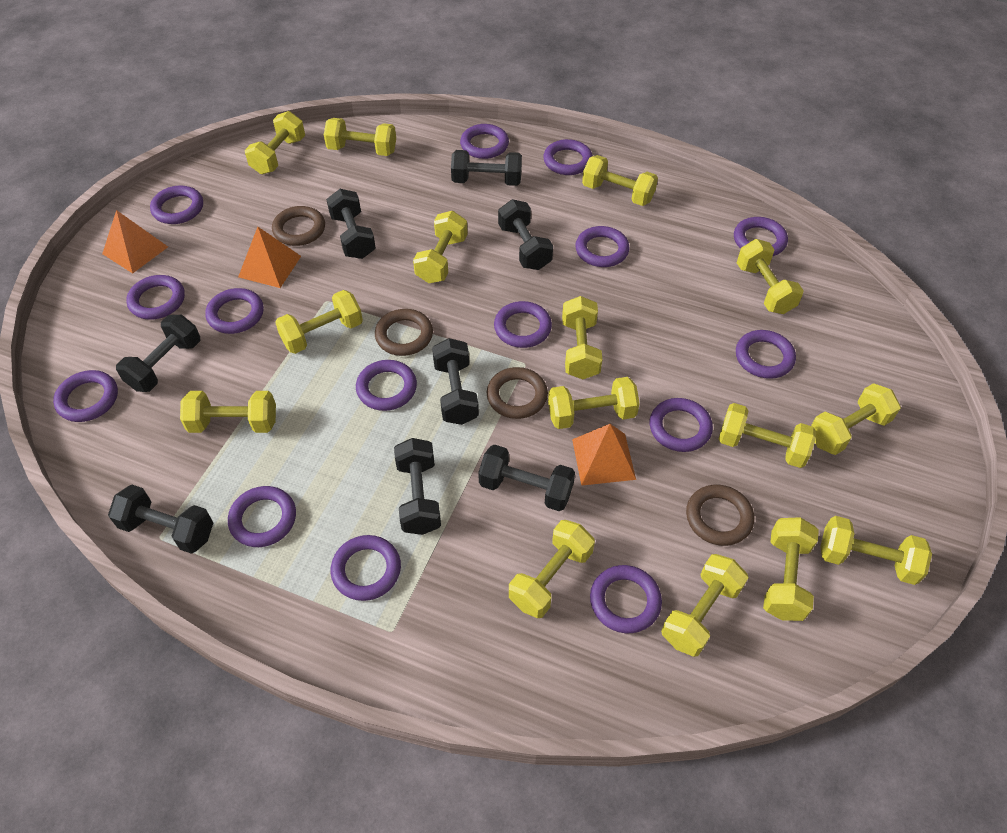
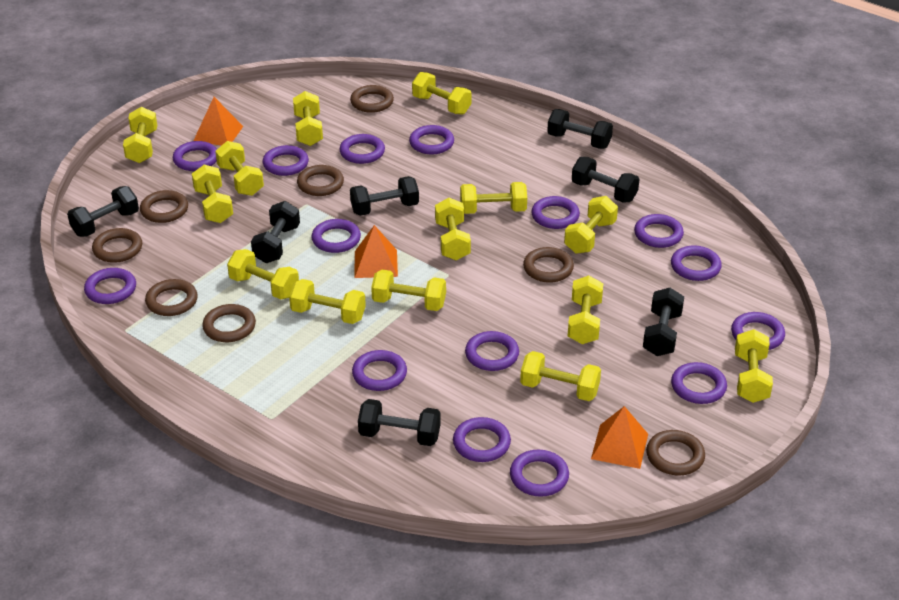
black dumbbell: [108,485,213,554] [116,315,200,392] [326,189,376,259] [394,438,441,535] [432,338,479,425] [451,150,522,186] [478,444,575,511] [498,199,553,270] = 8 -> [67,186,139,237] [251,201,300,263] [350,176,419,216] [358,399,441,446] [547,109,613,149] [572,157,639,203] [643,288,684,356] = 7
brown ring: [272,206,325,246] [375,309,433,356] [487,367,548,419] [686,484,754,546] = 4 -> [92,228,142,263] [140,190,188,223] [145,279,198,316] [202,304,256,342] [297,165,344,196] [350,85,394,113] [523,247,574,283] [646,430,705,476] = 8
yellow dumbbell: [180,391,276,433] [245,111,305,174] [275,290,363,354] [324,118,396,156] [413,211,468,283] [509,520,595,618] [548,377,640,429] [562,296,602,379] [582,155,658,206] [661,554,749,657] [719,403,816,468] [737,239,804,314] [763,517,819,621] [811,383,901,455] [820,516,932,585] = 15 -> [123,107,157,163] [192,165,233,223] [215,141,264,196] [227,249,299,299] [289,279,366,324] [293,91,323,146] [371,270,446,311] [412,72,472,115] [435,198,471,261] [460,182,527,214] [520,351,601,401] [564,196,618,254] [568,275,603,344] [735,329,773,403] = 14

